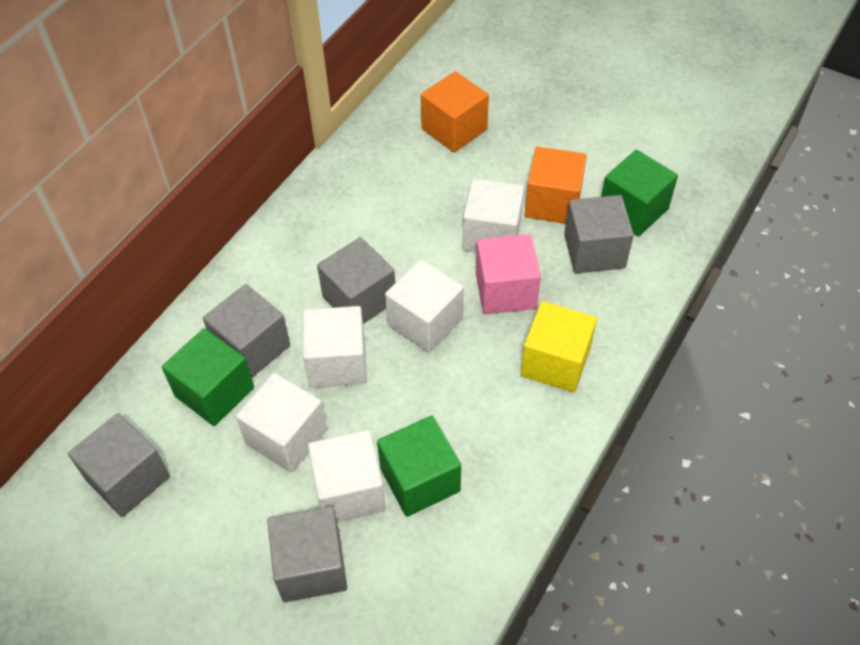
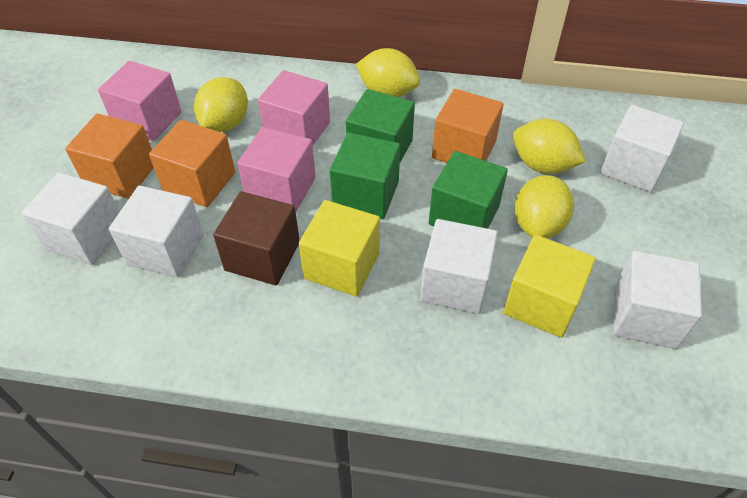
brown cube: none = 0 -> [213,191,300,285] = 1
grey cube: [68,413,170,517] [203,284,290,378] [267,506,347,602] [317,237,395,324] [564,195,634,273] = 5 -> none = 0
orange cube: [421,71,489,153] [524,147,587,224] = 2 -> [65,114,154,199] [149,120,235,207] [432,89,503,163] = 3
pink cube: [476,234,541,314] = 1 -> [98,61,181,141] [237,127,316,212] [258,70,330,145] = 3
yellow cube: [521,301,597,392] = 1 -> [299,200,380,296] [503,235,596,338] = 2
yellow lemon: none = 0 -> [194,77,248,132] [356,48,420,97] [513,119,586,174] [514,175,574,238] = 4

